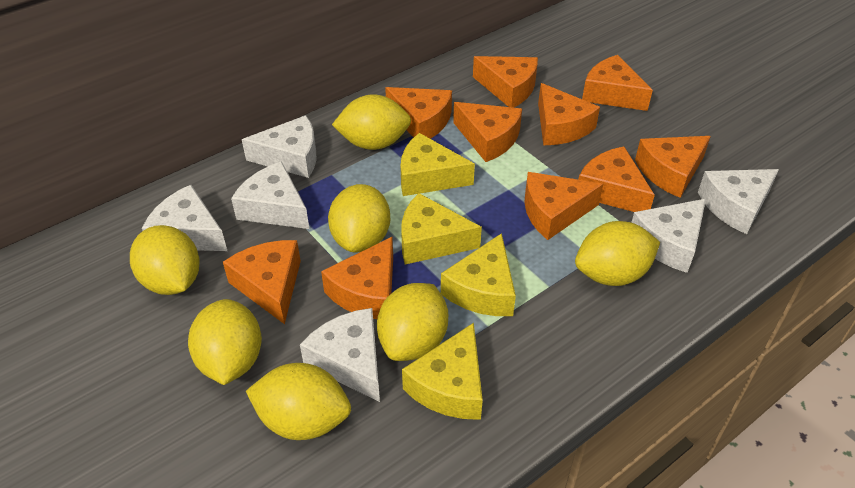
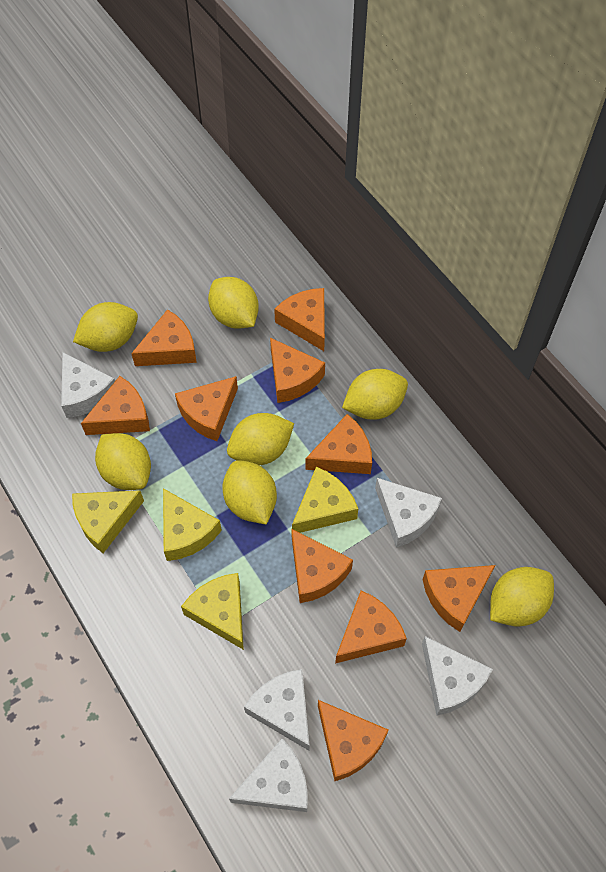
white cheese: [142,185,227,251] [231,161,309,229] [242,115,316,178] [300,308,380,402] [631,199,706,273] [698,169,779,234] = 6 -> [61,352,115,418] [229,738,308,812] [244,669,310,751] [375,478,442,548] [422,636,493,716] = 5

